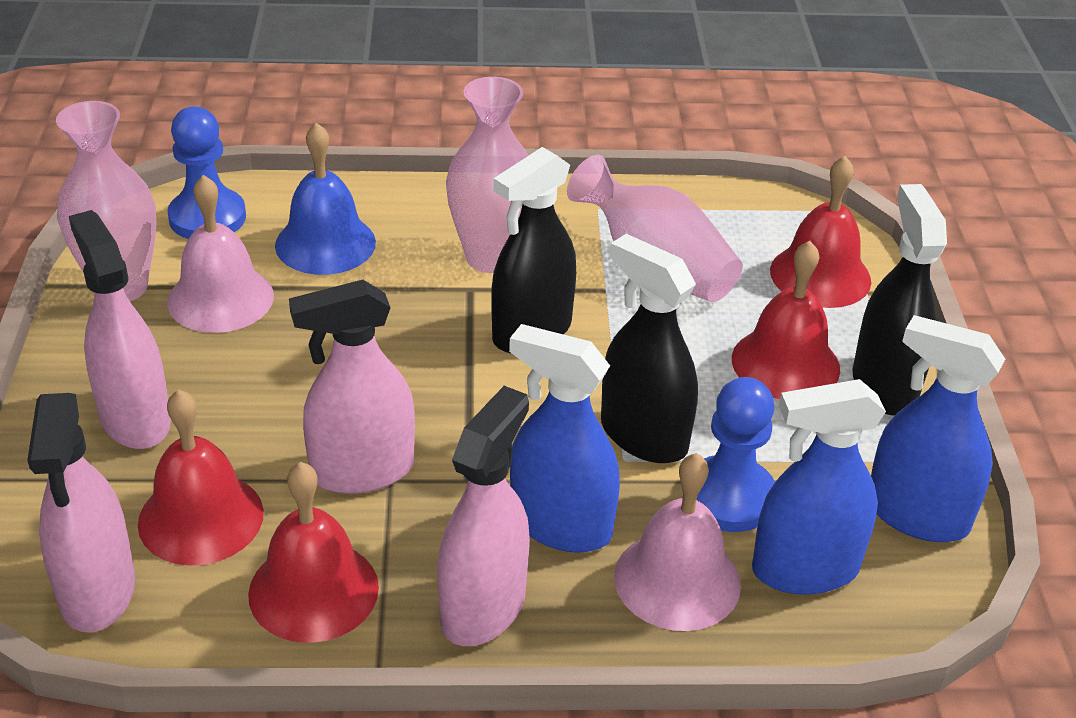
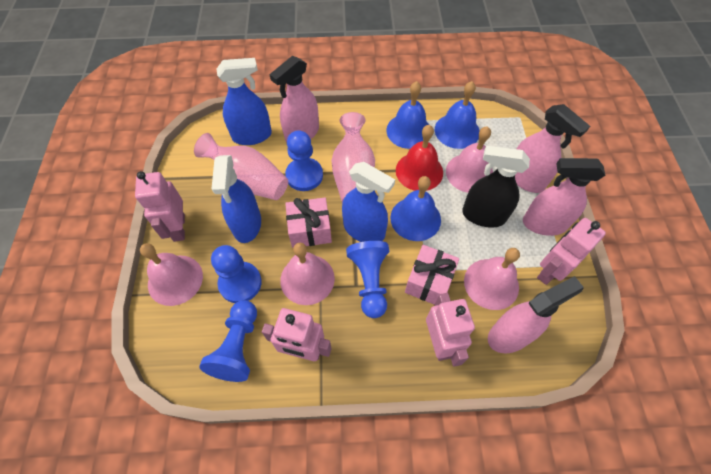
black spray bottle: [491,147,576,354] [601,234,698,463] [853,184,947,416] = 3 -> [462,146,530,228] = 1
blue bell: [275,123,376,275] = 1 -> [386,81,429,149] [390,176,441,241] [435,81,480,149] = 3
blue pawn: [167,107,246,239] [697,377,775,532] = 2 -> [199,300,257,382] [211,245,262,303] [285,130,323,191] [346,241,389,318] = 4
pink bell: [167,175,274,333] [614,453,741,631] = 2 -> [140,243,203,306] [280,243,335,305] [446,126,493,193] [464,248,520,310] = 4
pink gift: none = 0 -> [285,198,332,248] [405,245,459,305] = 2
pink robot: none = 0 -> [135,171,185,242] [262,308,332,361] [426,293,475,367] [537,218,606,285] = 4
pink vase: [56,101,156,301] [446,77,529,273] [567,155,743,302] = 3 -> [194,133,288,200] [331,112,375,203] = 2
red bell: [138,389,264,566] [248,462,379,643] [732,241,840,399] [770,156,871,308] = 4 -> [396,125,443,191] = 1

